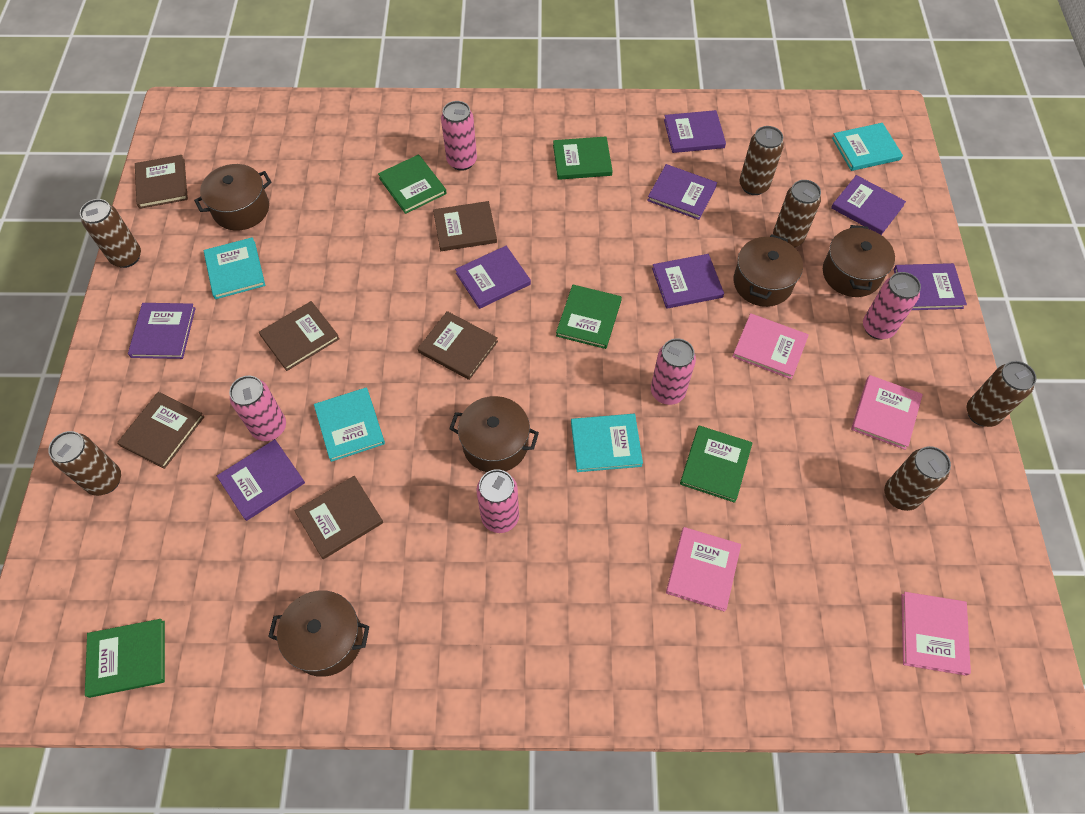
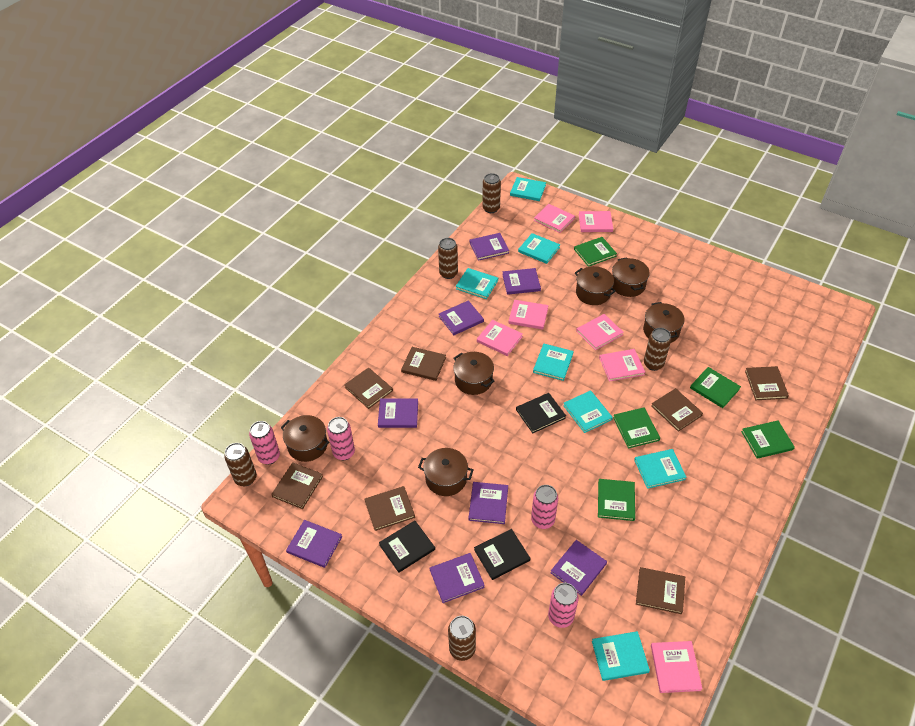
black book: none = 0 -> [379,520,435,573] [474,529,530,580] [516,393,566,433] = 3
brown book: [117,392,205,469] [135,155,188,209] [259,301,340,371] [295,476,383,559] [418,311,498,380] [433,201,497,251] = 6 -> [271,462,323,509] [344,367,393,409] [365,486,415,531] [401,347,446,381] [636,567,685,614] [651,388,703,432] [745,366,789,400] = 7
brown can: [48,431,121,496] [80,199,141,268] [739,126,784,195] [773,180,821,247] [884,446,951,511] [967,361,1037,427] = 6 -> [224,443,257,486] [438,238,458,279] [448,616,476,661] [482,173,501,213] [644,328,671,371] = 5
brown pot: [194,164,272,231] [268,591,369,677] [449,396,539,472] [734,234,803,307] [823,225,895,297] = 5 -> [281,415,329,462] [418,448,473,496] [453,352,494,395] [575,266,616,305] [612,257,650,297] [643,302,685,343] = 6
pink book: [666,527,741,612] [732,313,809,379] [851,375,923,450] [901,592,971,676] = 4 -> [477,320,523,356] [508,300,549,329] [534,204,575,233] [576,314,624,350] [579,211,613,232] [599,349,645,382] [651,641,702,693] = 7
pink can: [229,376,286,441] [441,101,477,171] [477,469,519,533] [651,338,696,405] [863,272,921,340] = 5 -> [249,421,280,465] [327,417,355,460] [531,485,558,529] [548,583,579,628] = 4
turquoise book: [204,237,265,299] [314,388,385,462] [571,414,643,472] [832,123,903,171] = 4 -> [456,268,498,299] [510,177,546,201] [518,233,560,264] [533,344,574,381] [563,390,613,433] [592,631,650,681] [634,449,687,489] = 7

